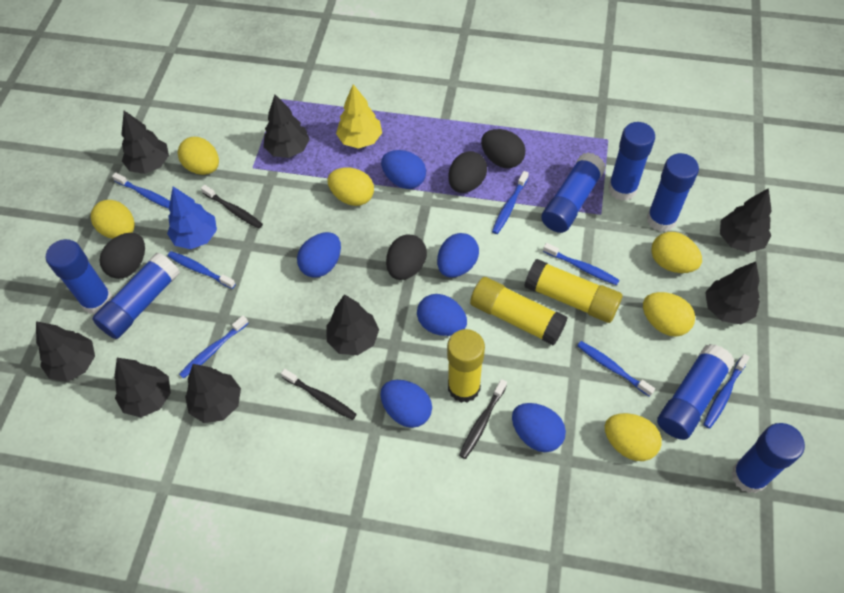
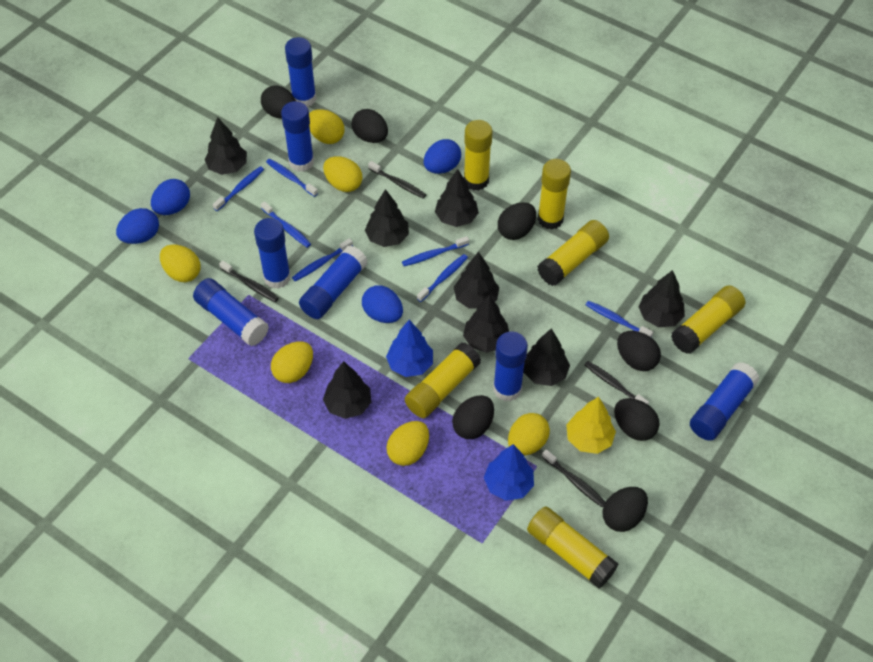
black egg: [99,233,145,279] [386,235,427,280] [448,151,487,193] [481,129,526,168] = 4 -> [261,85,296,118] [352,109,388,143] [452,395,494,439] [498,202,536,240] [602,487,648,532] [614,398,660,441] [617,331,661,371] = 7
black toothbrush: [201,185,263,228] [281,369,357,420] [459,379,507,459] = 3 -> [219,260,279,302] [368,161,426,199] [542,449,605,507] [584,361,649,405] = 4
blue egg: [297,232,341,278] [380,380,432,428] [381,150,426,189] [417,294,467,336] [437,233,479,277] [512,403,566,452] = 6 -> [116,208,159,244] [151,179,190,215] [362,285,403,323] [424,139,461,174] = 4
blue tree: [167,187,217,249] = 1 -> [386,320,433,377] [484,444,534,501] = 2
yellow glue stick: [447,329,485,403] [470,277,568,346] [524,259,622,323] = 3 -> [405,342,481,418] [464,120,493,191] [527,507,618,589] [537,159,571,230] [537,220,609,286] [671,285,745,354] = 6

